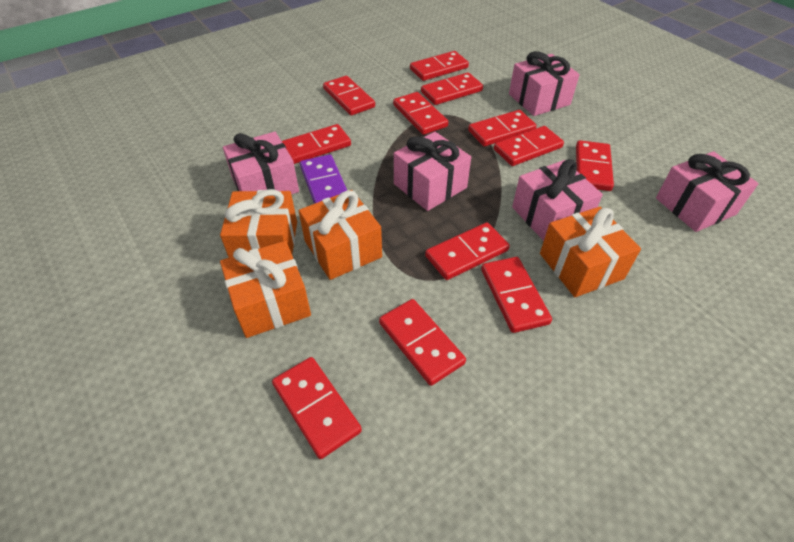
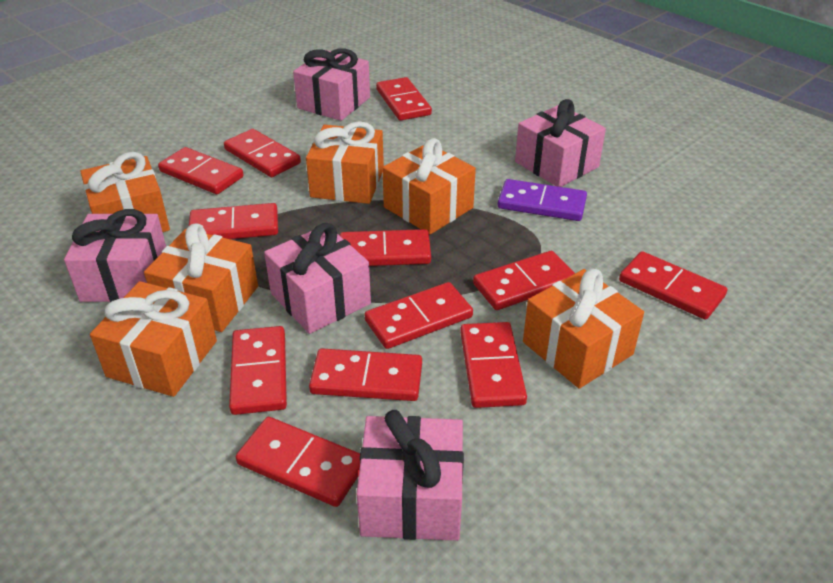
orange gift: [220,189,297,258] [220,241,311,338] [299,190,382,280] [540,207,641,297] = 4 -> [80,152,170,232] [90,281,217,397] [144,223,258,332] [306,121,384,204] [382,138,476,234] [523,269,644,389] = 6

